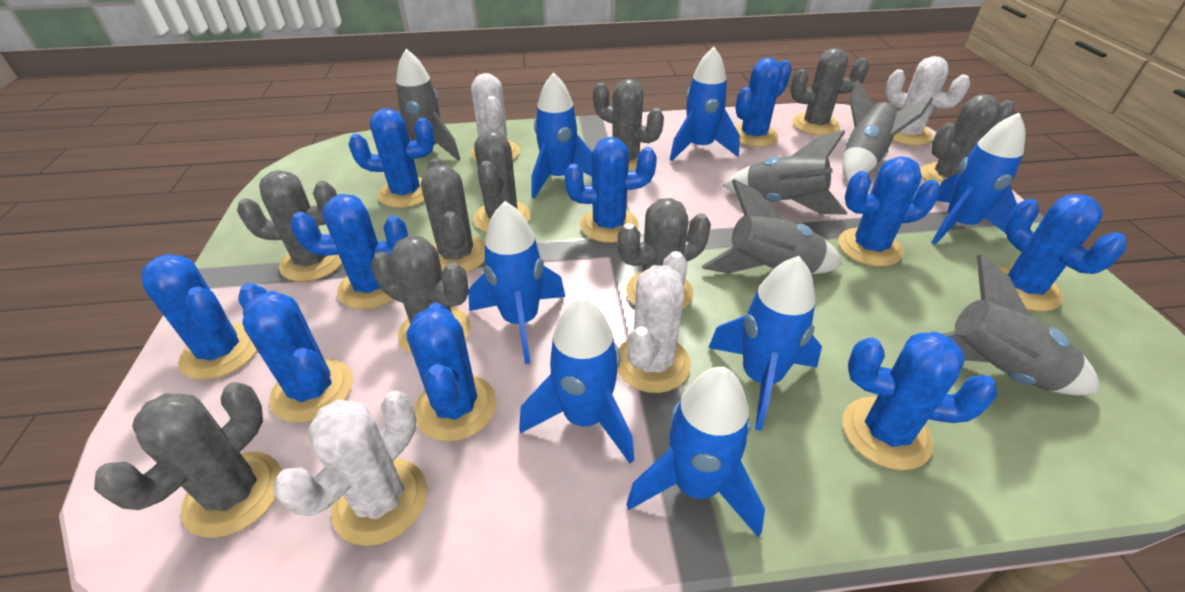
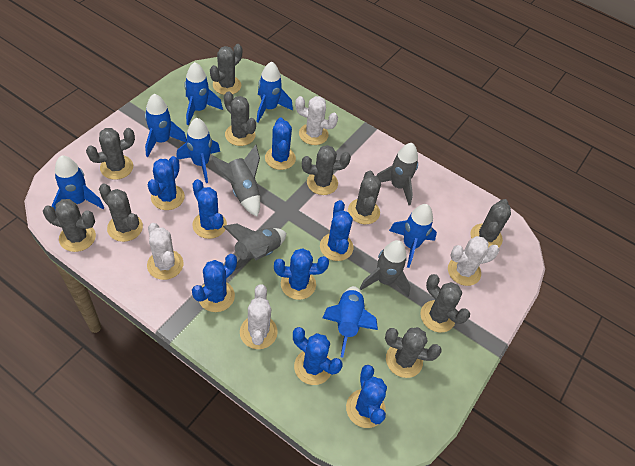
blue cactus: [141,254,257,380] [238,283,353,423] [291,194,408,310] [348,108,435,208] [406,302,496,442] [564,137,657,243] [735,58,792,147] [838,156,940,267] [842,332,998,470] [998,194,1126,312] = 10 -> [148,156,185,210] [192,179,227,239] [192,254,237,312] [265,118,296,170] [274,248,329,300] [293,327,343,385] [320,200,353,261] [346,365,387,428] = 8
grey cactus: [94,382,281,538] [237,170,342,282] [371,236,471,356] [421,158,485,273] [473,130,531,233] [593,79,664,171] [617,198,711,310] [791,48,869,136] [920,94,1014,186] = 9 -> [43,199,96,252] [86,128,135,180] [99,184,143,242] [210,44,242,95] [224,91,256,146] [302,145,351,195] [348,171,381,224] [385,327,442,378] [420,274,470,332] [471,199,511,248] = 10
grey rocket: [396,49,460,161] [702,179,842,274] [723,130,848,215] [842,80,933,181] [942,255,1099,395] = 5 -> [212,145,260,217] [223,224,286,271] [360,240,411,297] [377,143,418,205] = 4

